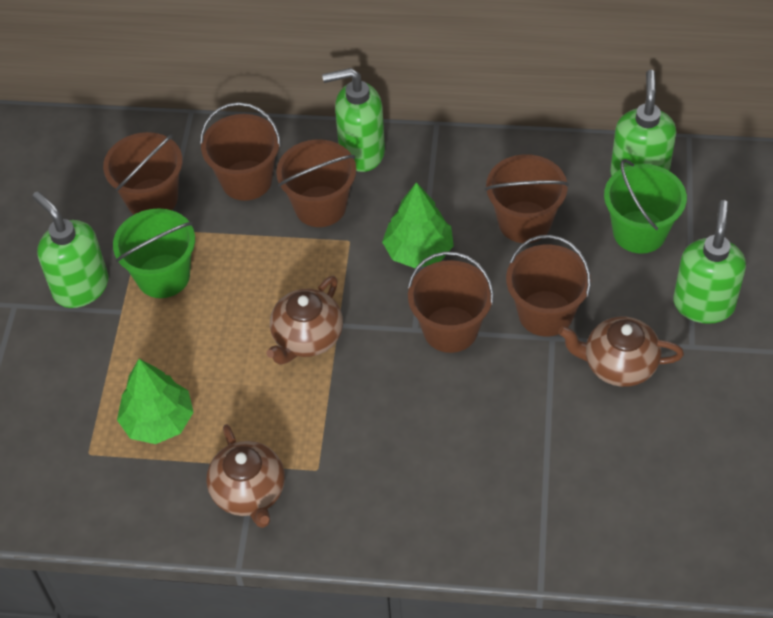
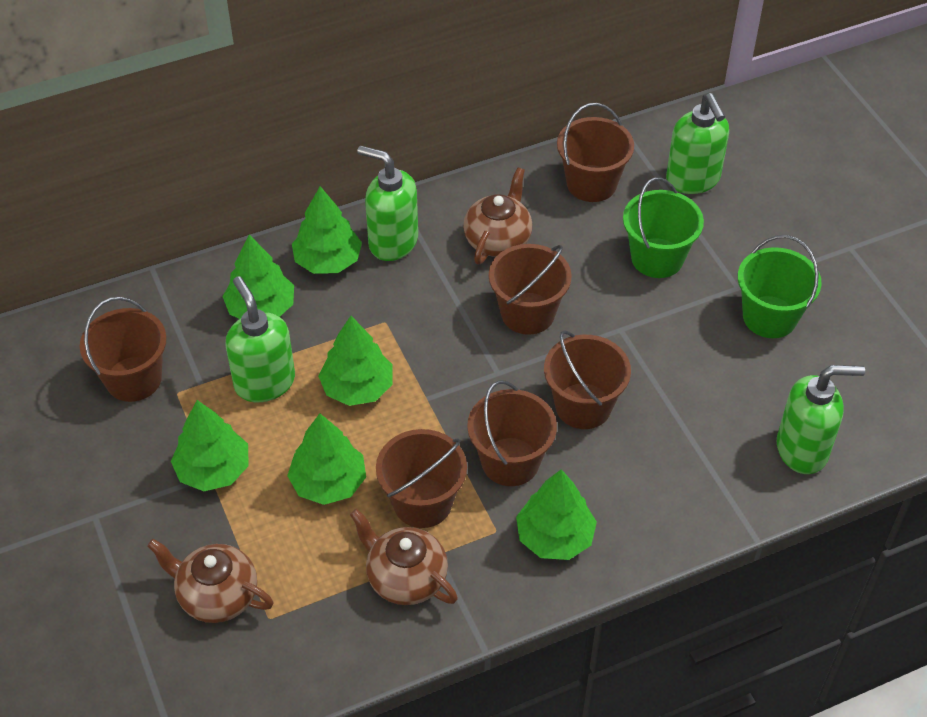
green tree: [117,359,194,444] [382,182,454,268] = 2 -> [171,400,249,491] [222,235,294,319] [287,413,366,505] [292,186,362,274] [318,316,393,406] [516,469,597,560] = 6

